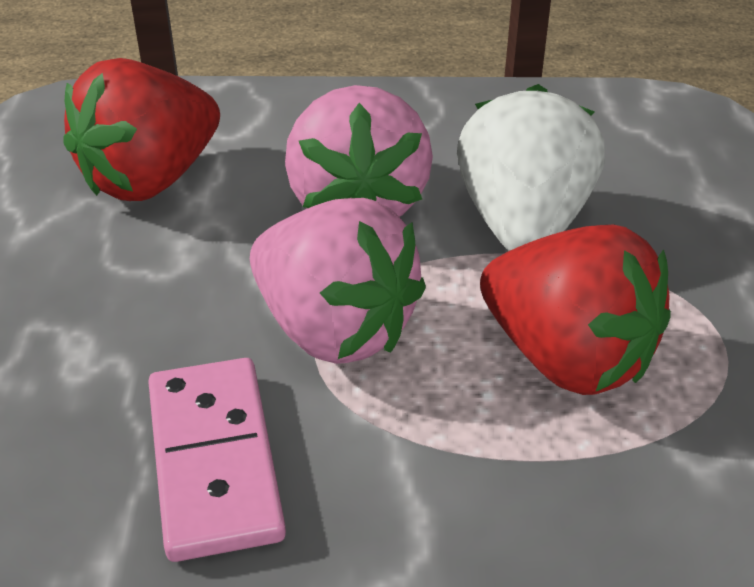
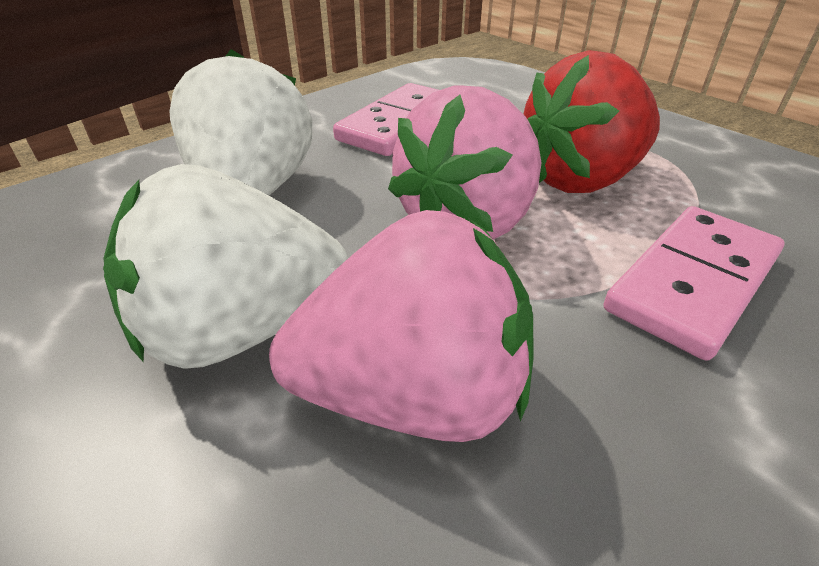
pink domino: [148,358,286,562] = 1 -> [333,83,439,156] [604,206,784,360] = 2
red strawberry: [64,58,220,201] [480,224,671,395] = 2 -> [523,50,660,193] = 1
white strawberry: [457,84,605,251] = 1 -> [103,164,348,369] [169,49,312,196] = 2

